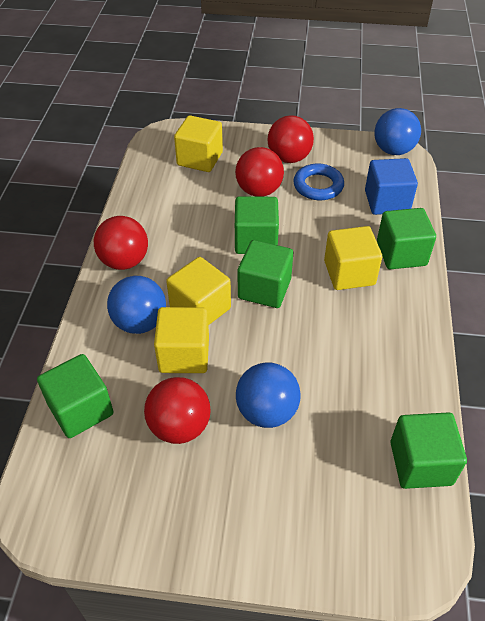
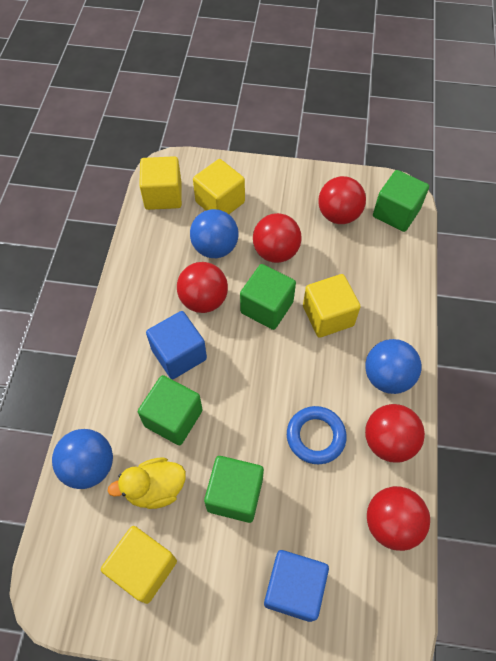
blue cube: [365,158,418,215] = 1 -> [146,311,207,379] [264,550,329,622] = 2
green cube: [37,354,113,438] [235,196,279,254] [238,240,293,308] [377,208,436,269] [390,412,467,489] = 5 -> [138,375,203,445] [204,456,264,523] [240,264,296,330] [373,170,429,232] = 4
red ball: [94,216,148,270] [144,377,211,444] [235,147,284,197] [267,115,314,163] = 4 -> [177,262,228,313] [253,213,302,263] [318,176,366,224] [365,404,425,463] [367,486,430,551] = 5
yellow duck: none = 0 -> [108,458,186,509] = 1

